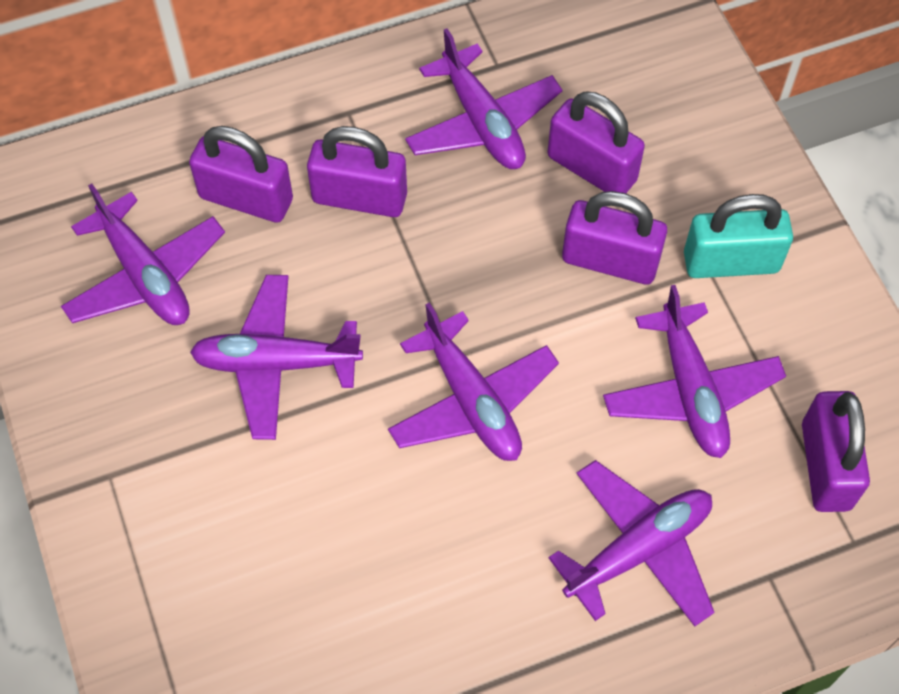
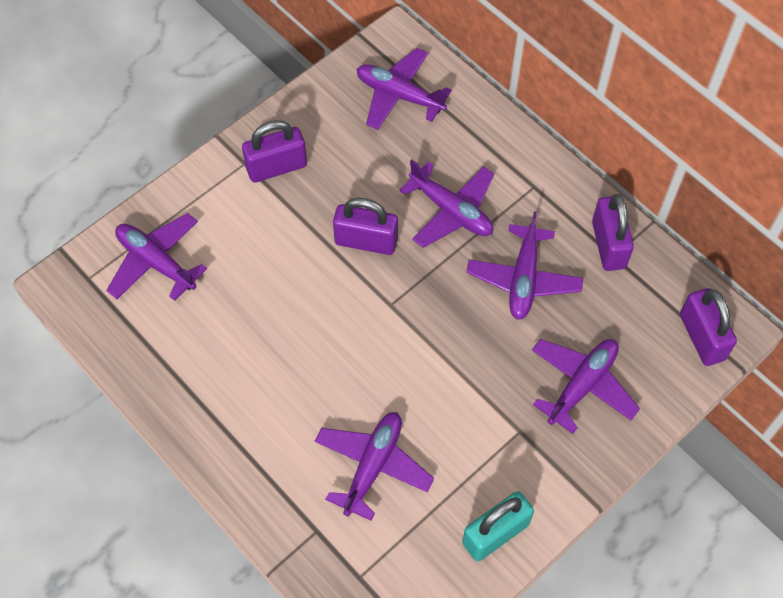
purple padlock: [189,126,293,223] [307,126,407,217] [548,92,645,193] [562,191,667,285] [802,391,870,512] = 5 -> [242,120,307,183] [333,198,398,255] [592,194,634,271] [680,288,737,366] = 4

